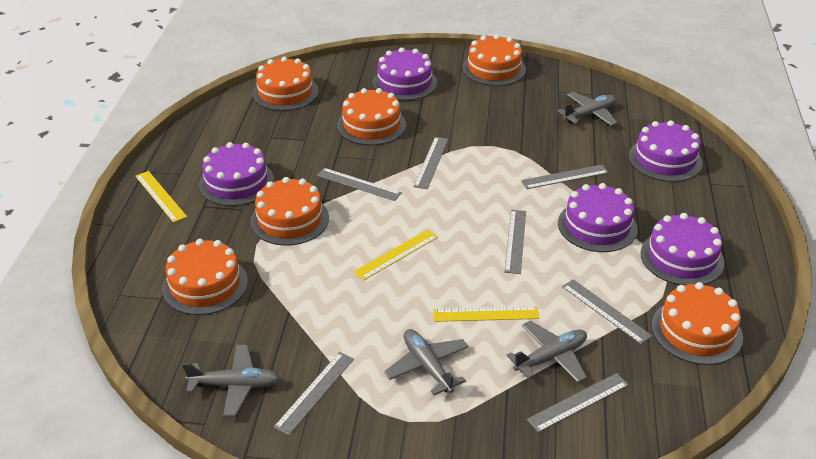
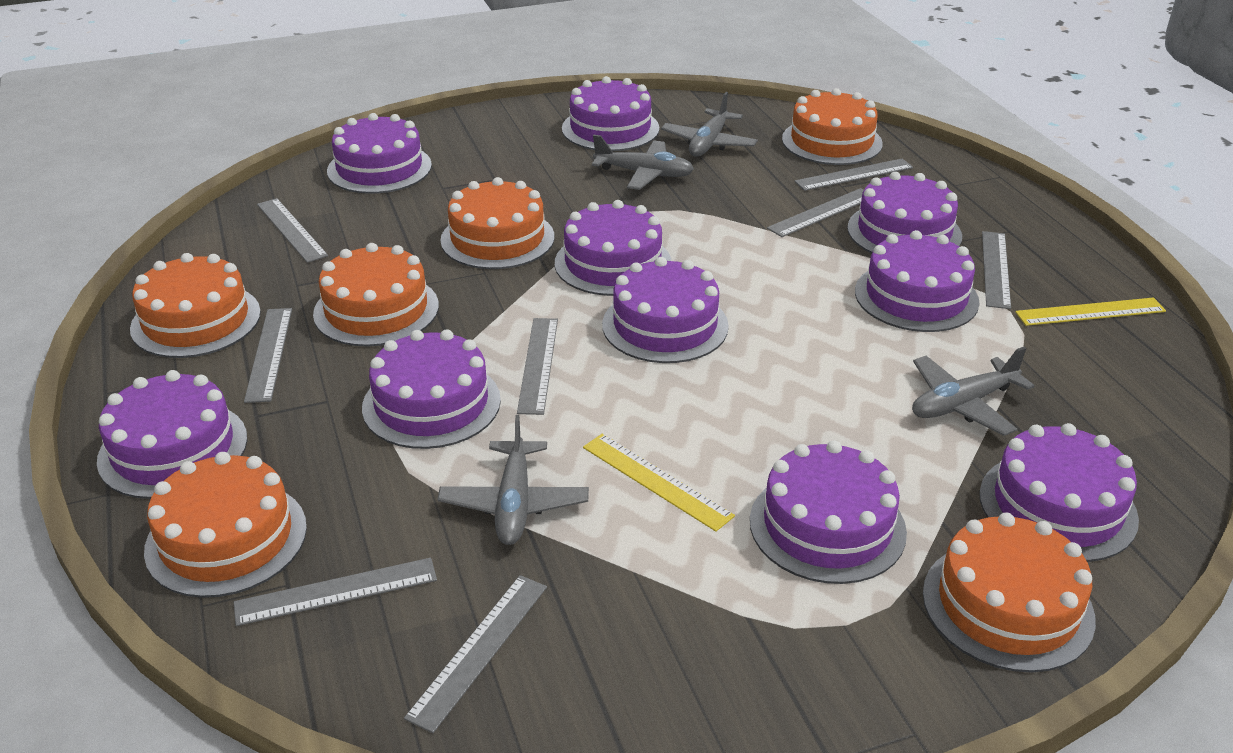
grey ruler: [274,352,354,435] [317,168,402,201] [413,137,448,189] [504,210,526,274] [521,165,609,189] [527,373,629,433] [562,279,652,344] = 7 -> [234,558,437,626] [244,308,292,403] [257,198,328,263] [404,575,547,733] [517,318,558,415] [767,188,864,237] [794,158,913,191] [982,231,1011,309] = 8
purple cake: [199,142,274,206] [373,47,437,101] [558,183,638,252] [629,120,703,182] [641,213,725,285] = 5 -> [97,370,247,499] [327,113,432,194] [362,329,501,449] [555,200,671,296] [562,76,659,151] [602,257,729,363] [750,441,907,584] [847,172,962,253] [855,230,979,332] [979,423,1139,562] = 10
yellow ruler: [135,171,187,223] [354,230,438,280] [434,306,540,322] = 3 -> [583,434,735,532] [1015,297,1166,326] = 2

